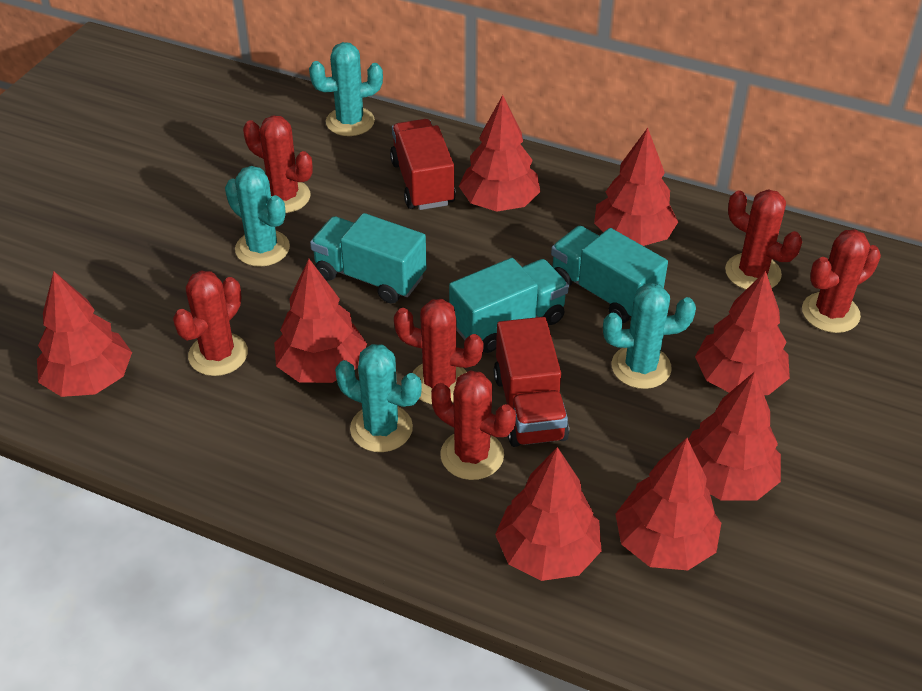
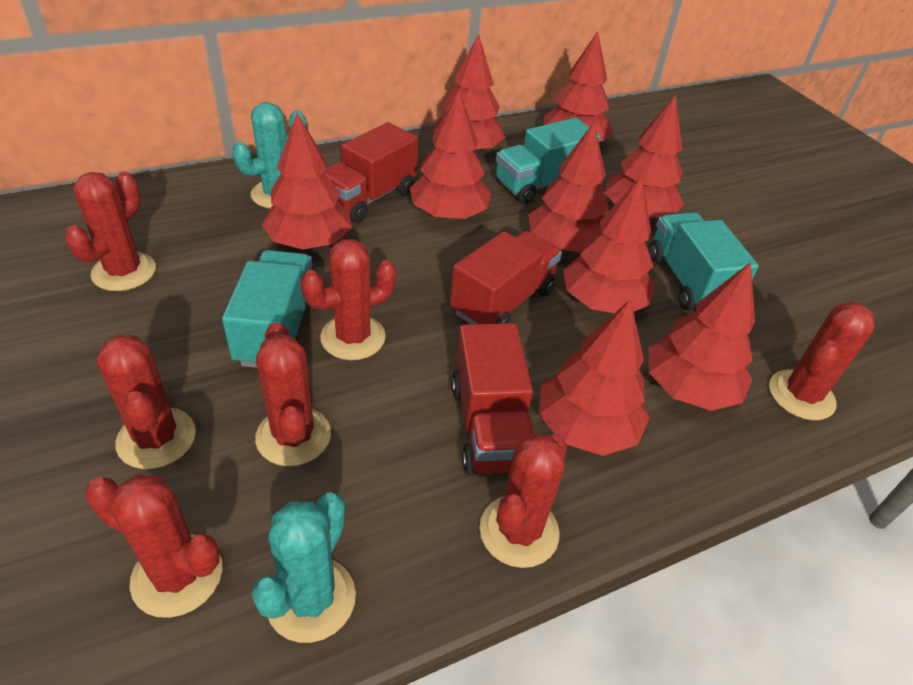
red cactus: [173,271,248,376] [243,115,313,213] [394,299,484,405] [431,370,516,480] [725,189,802,290] [802,229,881,333] = 6 -> [65,172,156,291] [85,475,222,618] [97,335,196,469] [255,323,331,466] [300,239,396,360] [479,433,567,568] [769,301,874,420] = 7
red tree: [37,271,132,397] [274,259,367,383] [459,95,541,212] [495,447,602,581] [594,128,678,246] [615,438,721,570] [688,372,781,501] [695,271,790,395] = 8 -> [261,113,352,250] [410,91,491,220] [433,33,505,152] [528,123,609,253] [539,299,650,456] [544,31,613,142] [563,176,655,313] [604,95,684,218] [649,262,755,411] = 9
red truck: [390,119,456,210] [494,317,569,447] = 2 -> [324,122,418,223] [450,231,562,324] [451,323,534,475] = 3
turquoise cactus: [225,166,290,267] [309,42,383,136] [335,344,422,452] [603,283,696,389] = 4 -> [232,102,307,209] [251,492,356,643] = 2

